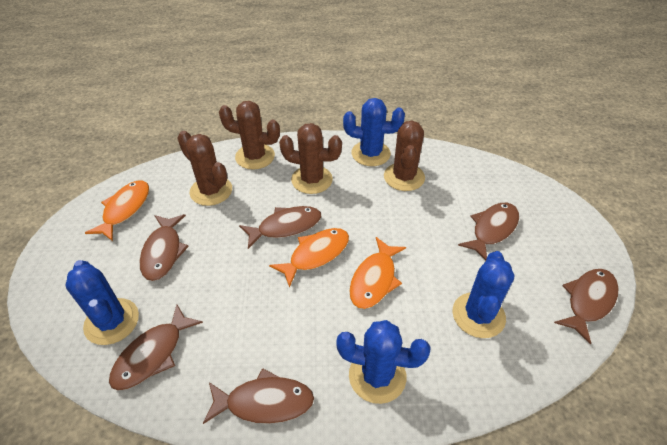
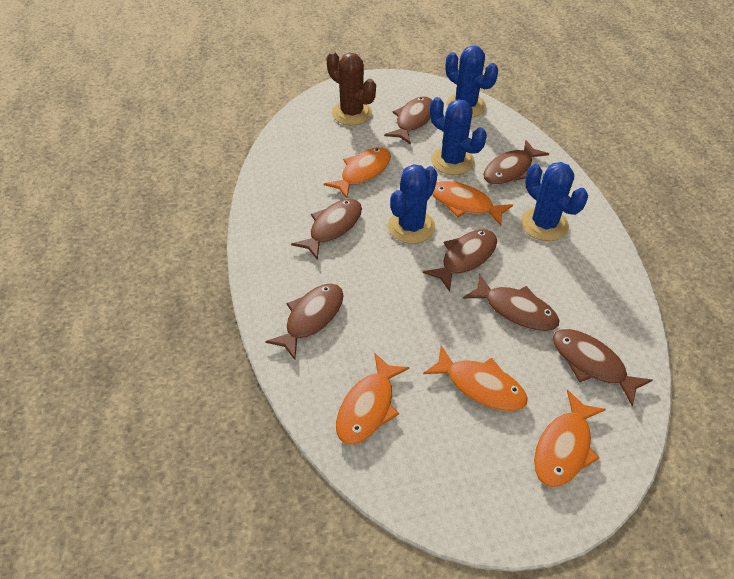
brown cactus: [177,131,232,206] [219,101,280,170] [279,123,342,194] [384,121,425,191] = 4 -> [327,51,376,125] = 1
brown fish: [109,305,203,391] [139,214,189,281] [203,368,314,424] [239,206,322,249] [458,203,519,261] [554,269,618,344] = 6 -> [265,284,343,360] [291,199,362,260] [384,96,432,145] [423,230,497,291] [463,274,560,331] [483,140,549,185] [553,329,653,406] = 7
orange fish: [85,181,149,241] [269,228,349,288] [349,237,406,309] = 3 -> [324,147,391,198] [336,353,409,445] [423,345,528,411] [432,181,513,226] [534,390,606,487] = 5

